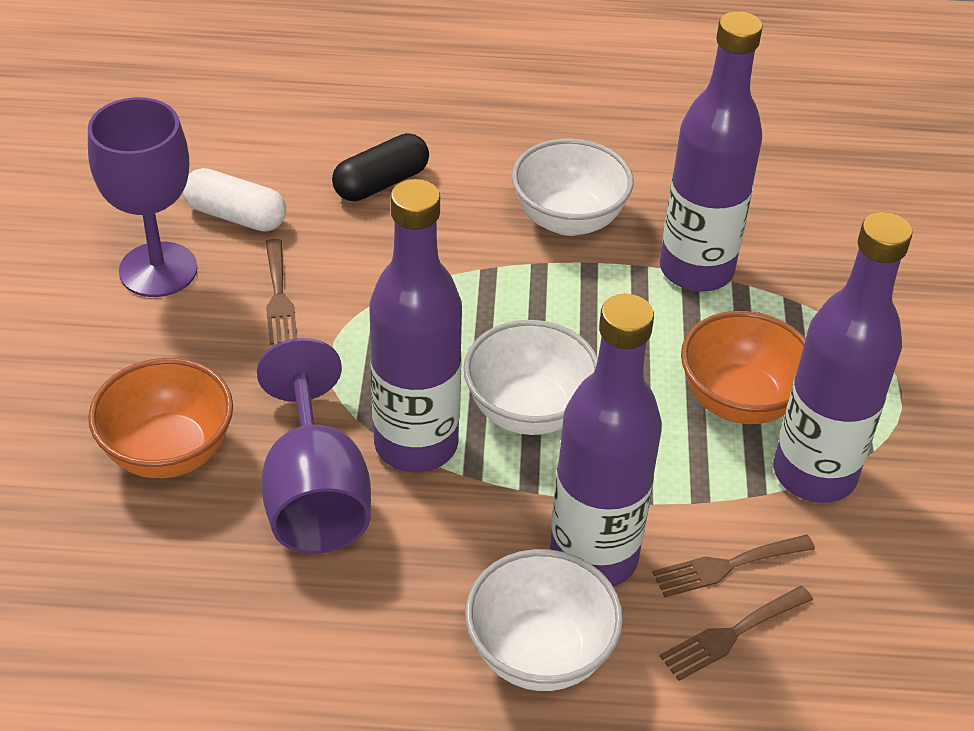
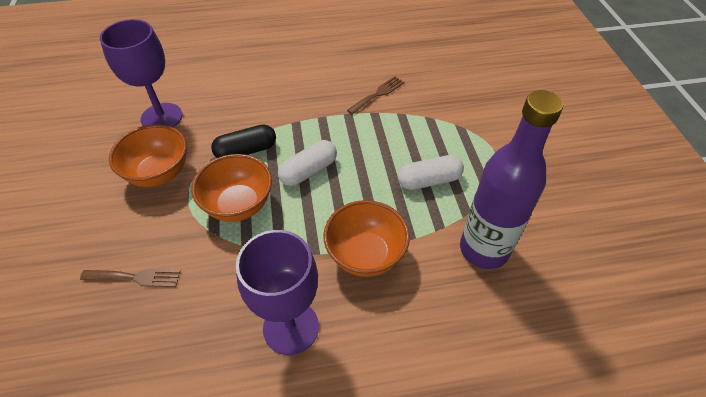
brown fork: [266,239,297,345] [652,535,815,597] [660,586,813,681] = 3 -> [80,269,180,287] [347,76,404,115] = 2
orange bowl: [88,358,233,478] [681,311,805,424] = 2 -> [109,124,187,187] [191,154,272,222] [323,200,410,277] = 3
purple bottle: [369,179,462,472] [550,294,662,587] [660,11,763,292] [773,212,913,503] = 4 -> [460,90,563,269] = 1
white bowl: [463,320,598,435] [465,549,623,691] [512,138,633,236] = 3 -> none = 0
white capsule: [182,168,286,232] = 1 -> [278,140,337,186] [398,155,464,190] = 2

